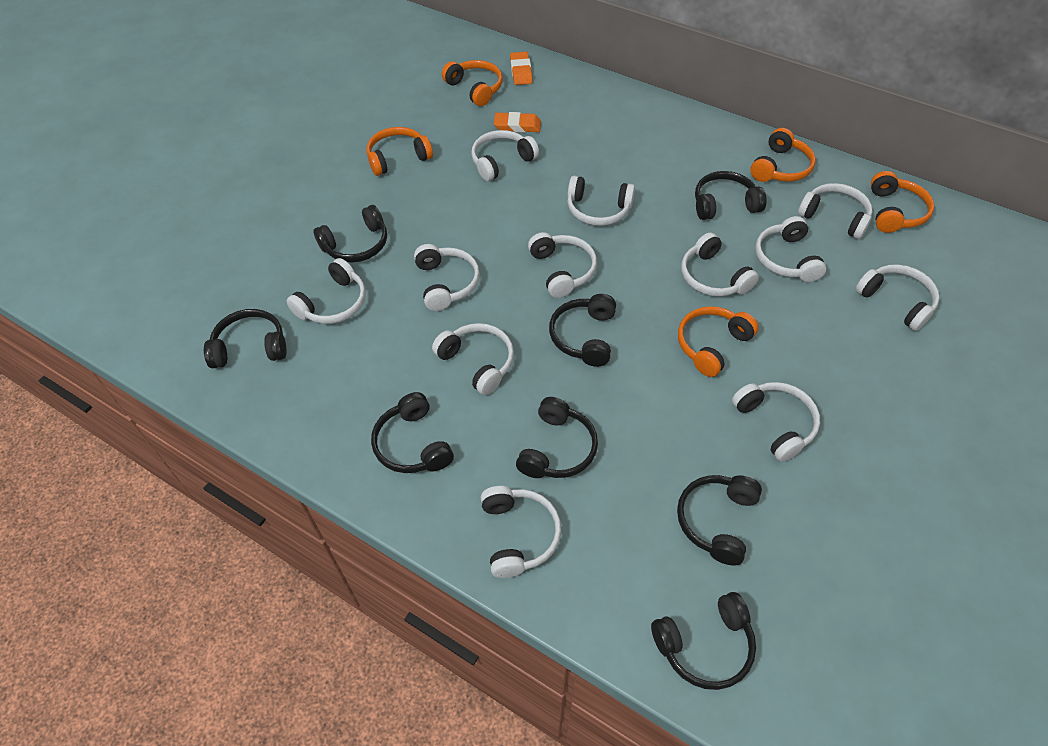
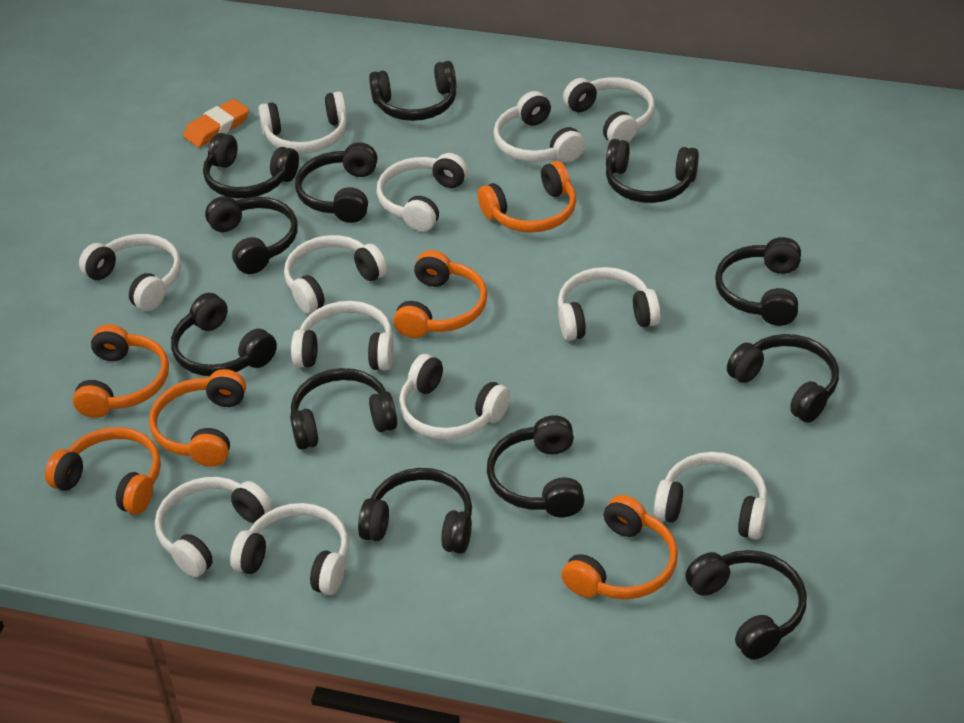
black headphones: [204,309,286,369] [313,205,387,262] [371,392,454,473] [516,397,598,478] [549,294,616,367] [651,592,756,690] [677,475,762,566] [695,171,766,220] = 8 -> [171,293,277,376] [203,133,299,199] [205,196,298,274] [290,368,397,450] [295,142,377,223] [358,468,472,554] [369,61,456,121] [487,415,585,517] [606,139,699,203] [685,550,807,660] [715,237,801,326] [727,334,839,423] = 12
orange eraser: [494,112,541,133] [510,52,532,85] = 2 -> [183,99,249,147] = 1
orange headphones: [366,127,433,176] [442,60,503,106] [678,306,759,377] [750,128,816,182] [871,171,934,233] = 5 -> [45,427,161,515] [73,324,169,418] [149,369,246,467] [393,250,487,338] [477,161,576,233] [561,495,678,599] = 6

